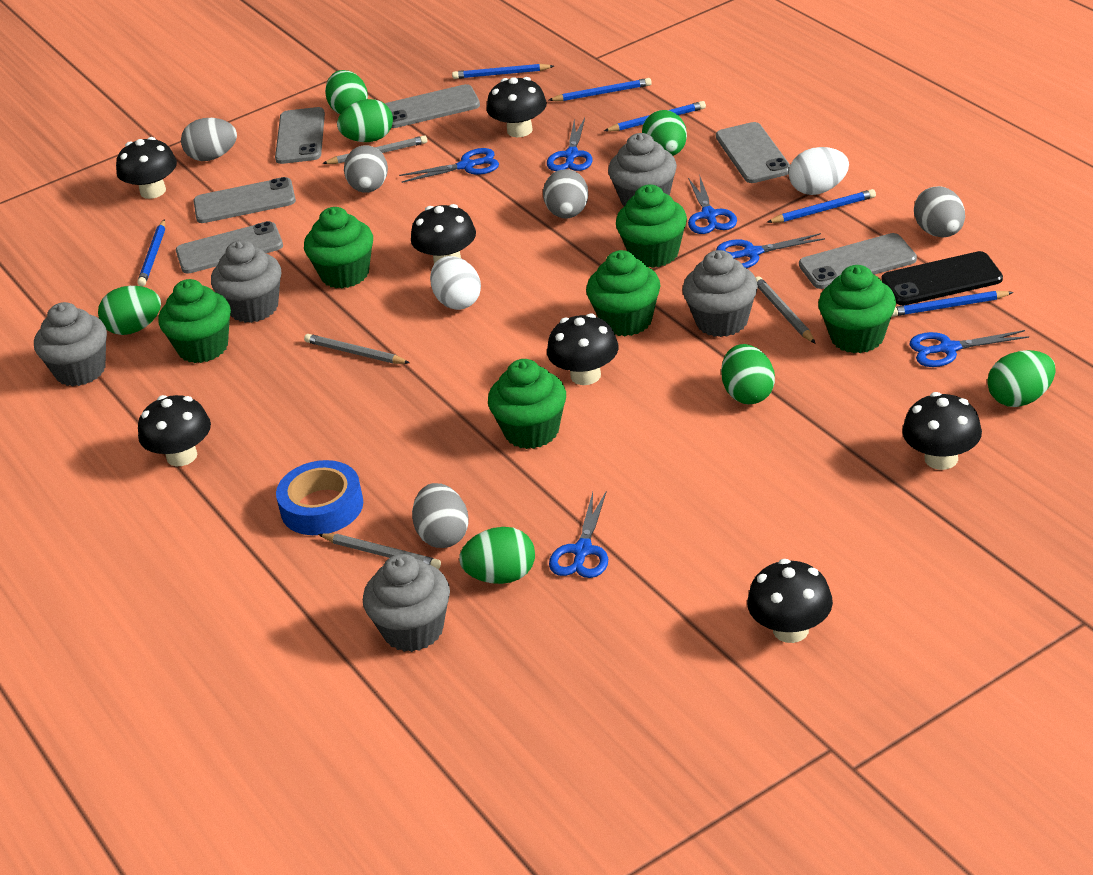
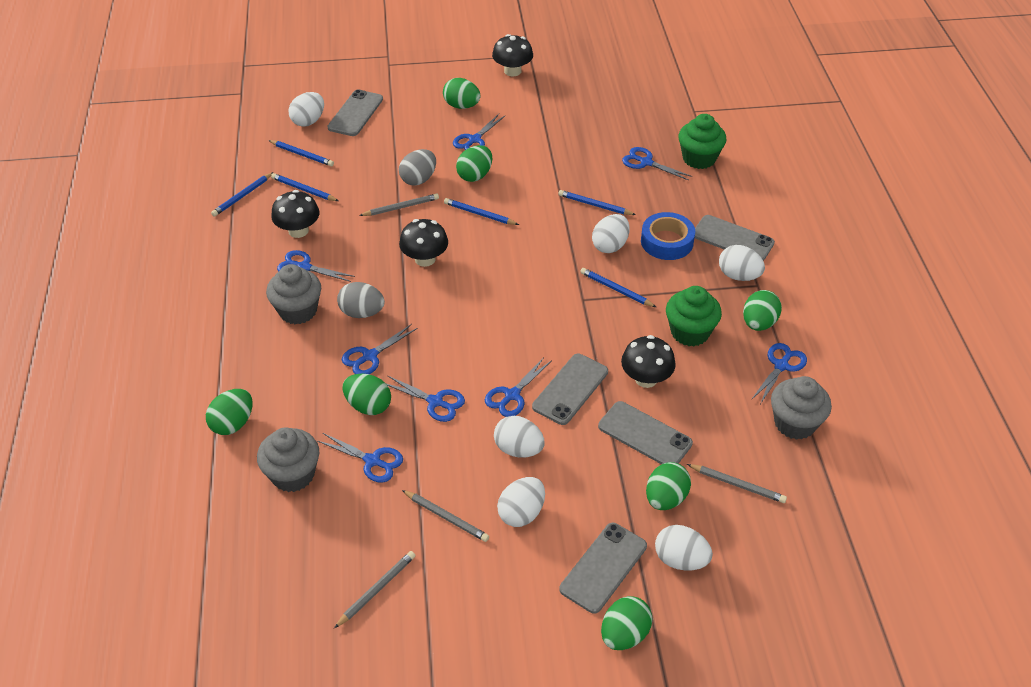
black mushroom: [116,137,177,199] [138,395,211,466] [411,204,476,264] [487,77,547,137] [547,313,619,385] [747,559,833,643] [902,392,982,470] = 7 -> [271,190,319,238] [399,219,448,267] [492,34,533,76] [621,335,676,388] = 4
black phone: [882,251,1003,305] = 1 -> none = 0
blue scissors: [399,148,499,183] [547,118,593,171] [549,491,608,578] [688,177,737,234] [716,233,825,268] [909,330,1029,367] = 6 -> [277,250,355,282] [318,433,403,483] [342,324,418,374] [387,375,465,422] [453,114,505,150] [485,357,551,417] [622,147,692,181] [751,343,807,404] = 8
green cupcake: [158,279,231,363] [304,207,373,288] [488,359,566,449] [586,250,661,336] [616,185,687,268] [818,265,896,353] = 6 -> [666,286,722,346] [679,114,727,169] = 2
grey cupcake: [34,302,107,387] [211,240,281,323] [363,554,450,652] [608,133,677,206] [682,250,758,337] = 5 -> [257,428,319,492] [266,264,321,324] [771,376,832,440] = 3
grey egg: [181,118,237,161] [344,146,388,193] [412,483,468,548] [543,169,588,218] [914,186,965,238] = 5 -> [337,282,385,318] [399,149,436,186] = 2
grey phone: [176,221,283,274] [193,177,296,223] [275,107,325,164] [385,84,480,128] [716,122,790,183] [799,233,917,289] = 6 -> [327,89,383,136] [532,354,608,425] [559,523,647,614] [598,401,693,464] [695,215,775,261] = 5
white egg: [430,256,481,310] [789,147,849,195] = 2 -> [289,92,324,127] [494,416,545,458] [497,477,545,527] [592,214,630,253] [655,525,713,571] [719,245,765,281] = 6

